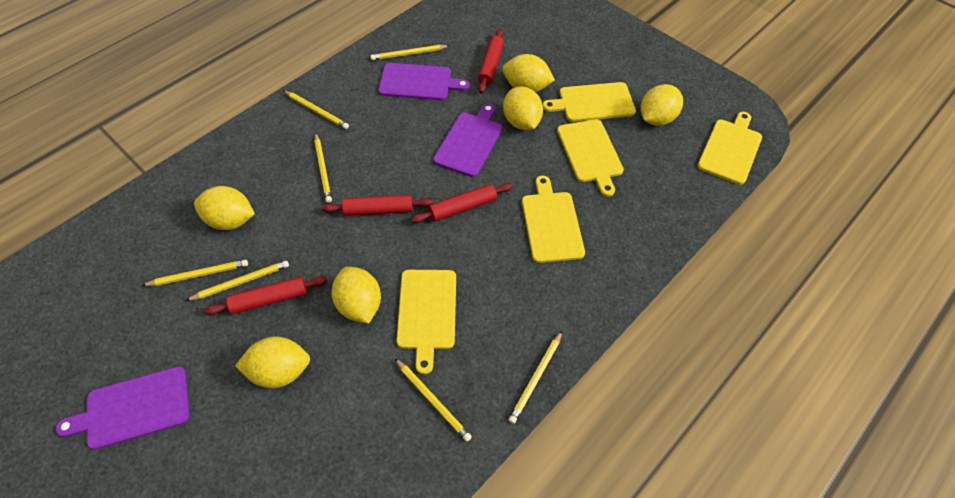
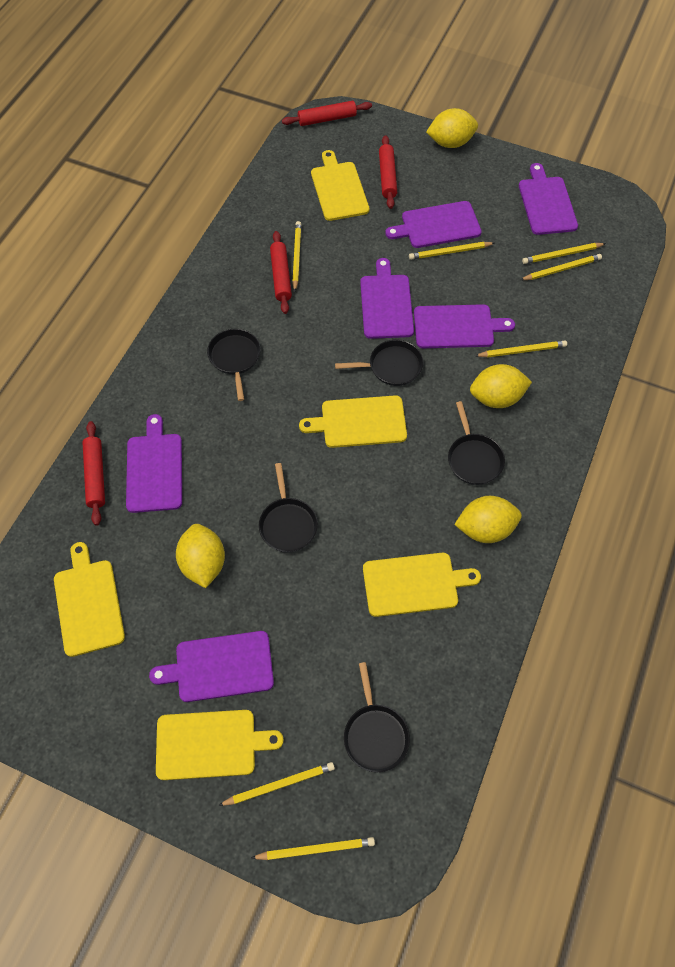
black pan: none = 0 -> [207,329,261,401] [259,463,318,552] [335,340,423,386] [344,662,410,772] [448,401,505,485] = 5
purple cutting board: [56,366,190,450] [378,63,470,100] [433,103,502,177] = 3 -> [126,414,182,513] [149,631,274,702] [360,258,414,339] [385,201,482,248] [414,304,515,348] [519,163,578,235] = 6
yellow lemon: [194,186,255,230] [235,337,310,388] [332,267,381,324] [503,54,555,92] [503,86,543,130] [641,84,683,126] = 6 -> [176,524,225,588] [426,108,478,148] [454,496,522,543] [470,364,532,408] = 4

